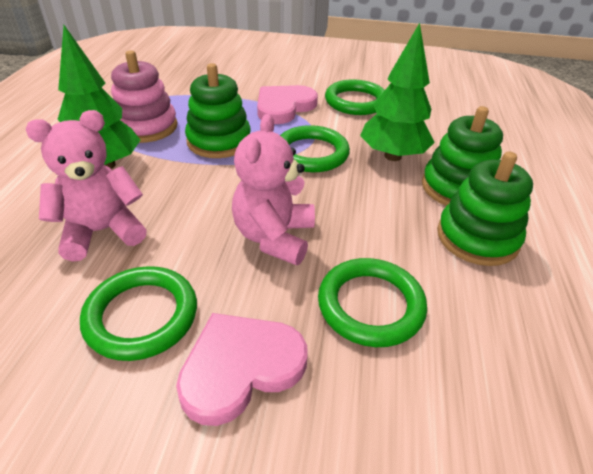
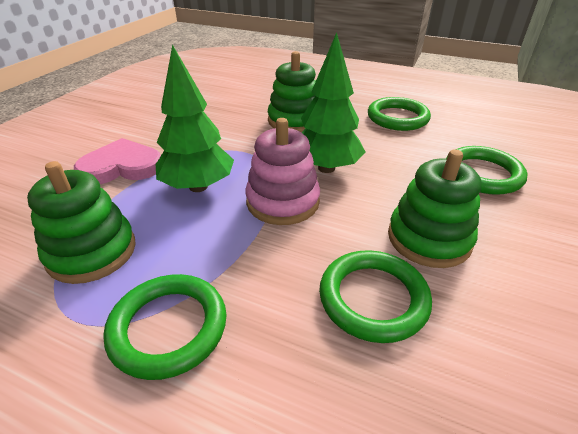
pink heart: [176,313,307,426] [257,85,318,124] = 2 -> [74,138,161,184] = 1
pink teddy bear: [26,110,147,262] [232,114,315,265] = 2 -> none = 0

